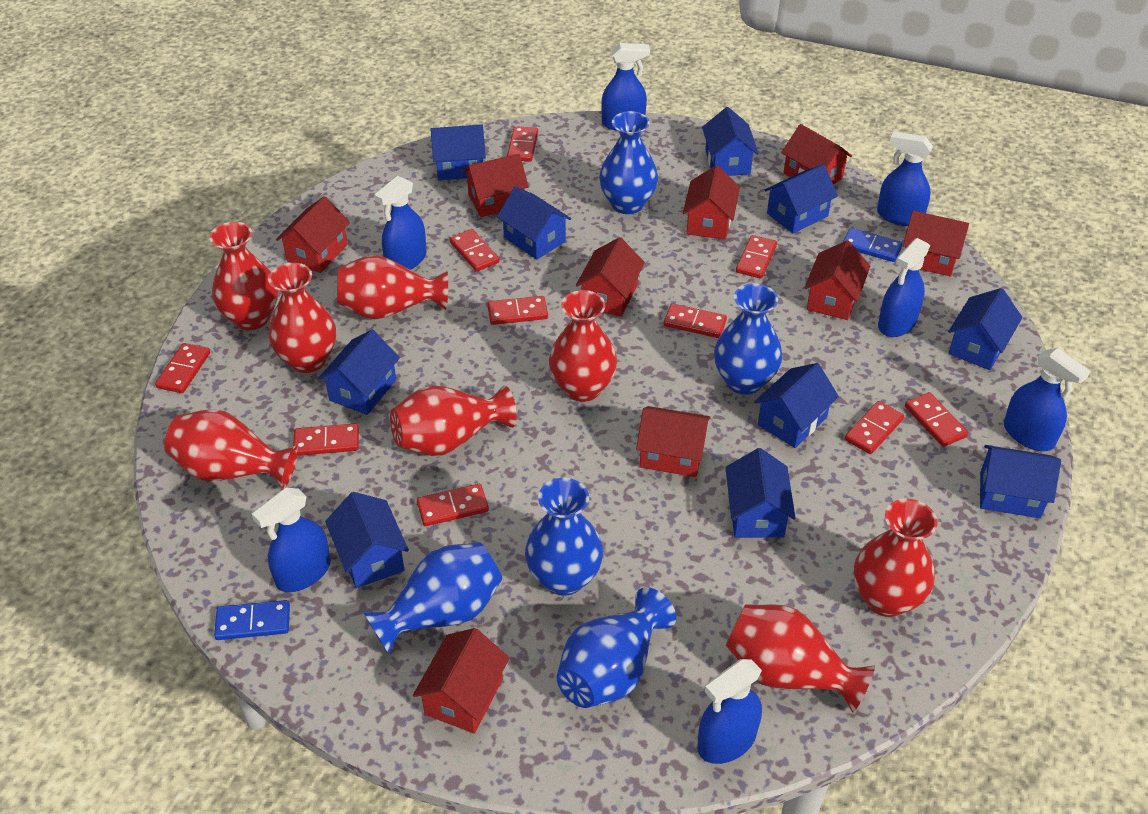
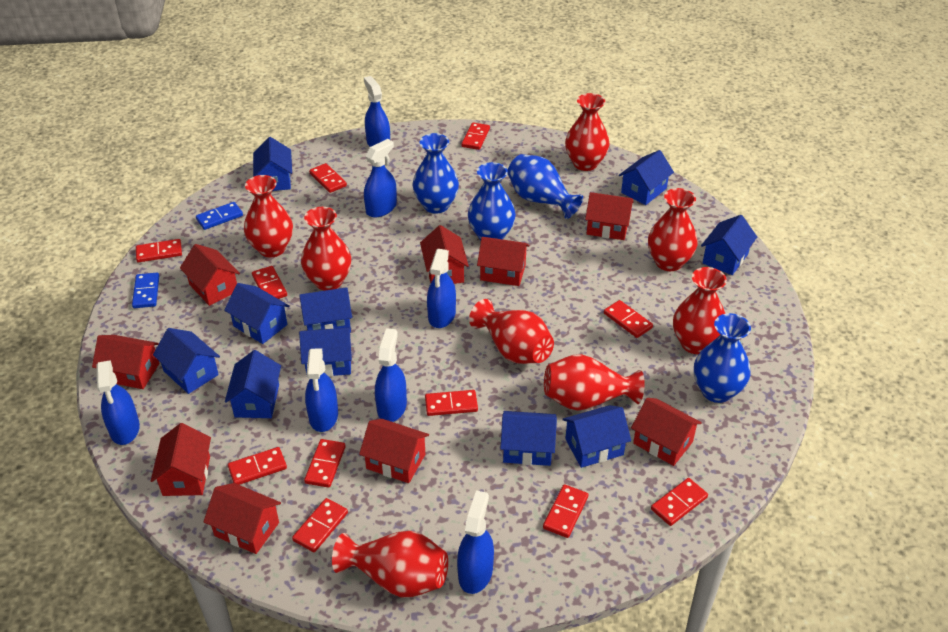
blue vase: [363,542,503,654] [525,478,603,596] [557,587,676,708] [599,111,658,214] [714,283,783,395] = 5 -> [412,133,459,213] [468,162,516,240] [507,154,583,219] [694,313,751,403] = 4
red domino: [155,343,210,393] [293,423,359,456] [417,484,489,526] [449,229,499,272] [487,296,548,325] [507,126,538,162] [664,303,727,338] [736,235,777,279] [845,401,904,454] [905,392,968,447] = 10 -> [136,239,182,262] [228,447,287,485] [252,266,287,299] [292,498,348,552] [304,439,346,488] [309,163,347,193] [425,390,478,416] [461,123,490,150] [543,484,588,538] [604,300,653,338] [651,478,708,526] = 11

